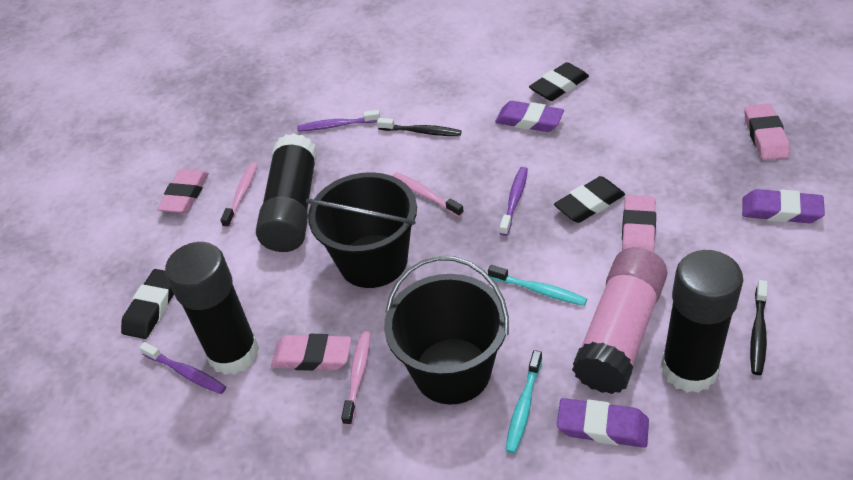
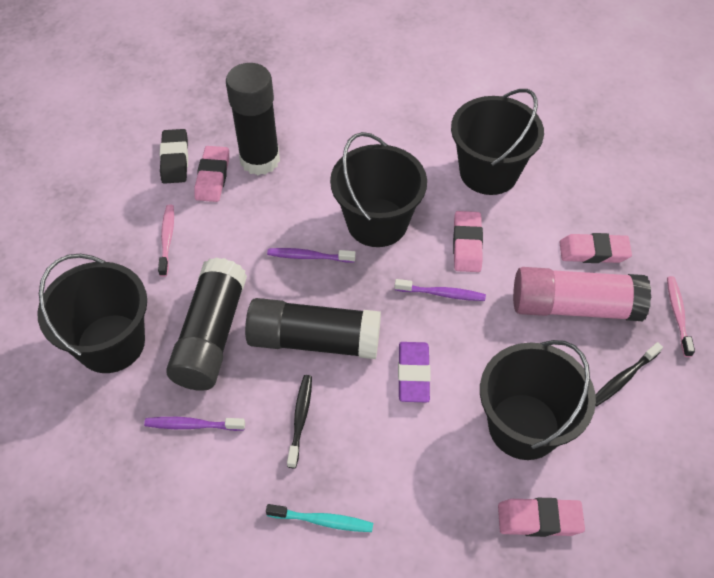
black bucket: [306,172,417,288] [384,256,509,404] = 2 -> [37,254,147,373] [330,132,427,247] [451,89,544,195] [480,340,596,460] = 4
black eraser: [121,269,174,339] [529,62,589,101] [554,176,625,223] = 3 -> [160,129,188,184] = 1
pink toothbrush: [220,162,258,228] [341,331,371,426] [392,172,464,217] = 3 -> [158,205,174,277] [667,276,695,357] = 2
purple eraser: [495,101,564,132] [557,398,649,448] [742,189,825,223] = 3 -> [398,342,431,402] = 1
turquoise toothbrush: [488,265,587,306] [505,350,542,454] = 2 -> [266,504,373,532] = 1

